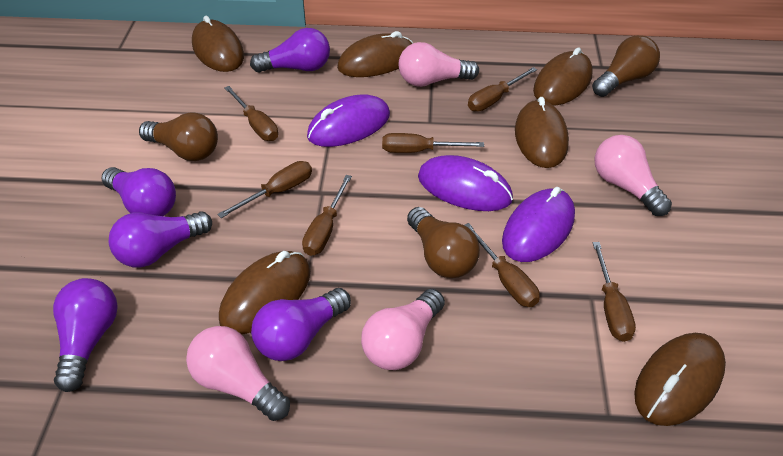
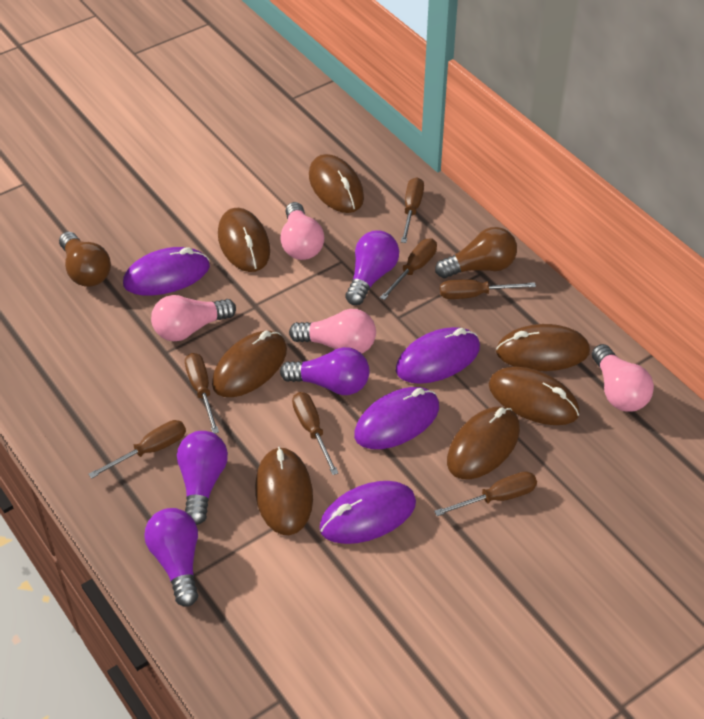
brown light bulb: [139,112,218,161] [407,207,480,278] [592,35,660,97] = 3 -> [59,232,111,287] [435,227,517,278] = 2
brown mouse: [192,16,244,72] [219,251,310,334] [337,31,413,77] [515,97,569,168] [533,47,593,105] [634,333,726,426] = 6 -> [212,331,287,397] [218,208,270,272] [255,447,313,535] [309,154,364,213] [447,407,520,479] [489,366,580,425] [496,324,590,371] = 7
purple light bulb: [53,278,118,392] [101,167,176,216] [109,211,212,268] [250,28,330,73] [251,288,351,361] = 5 -> [144,508,199,607] [177,431,228,525] [280,347,370,395] [345,231,399,305] = 4
purple mouse: [307,94,390,147] [418,155,513,211] [502,187,575,262] = 3 -> [123,247,210,296] [319,481,416,544] [354,387,439,449] [396,327,480,384] = 4

